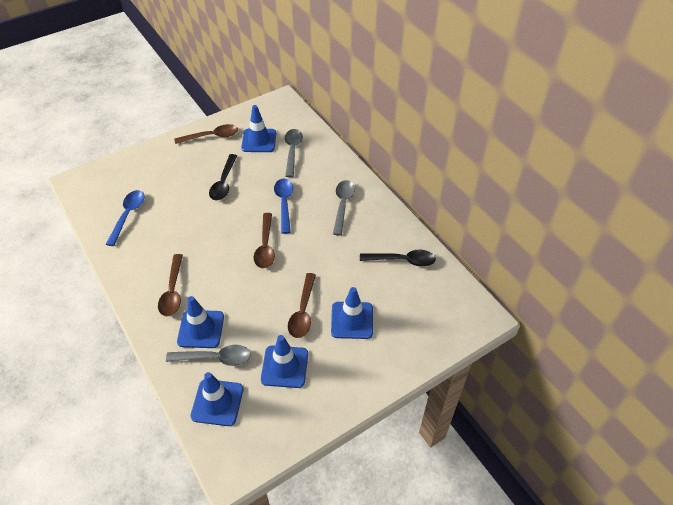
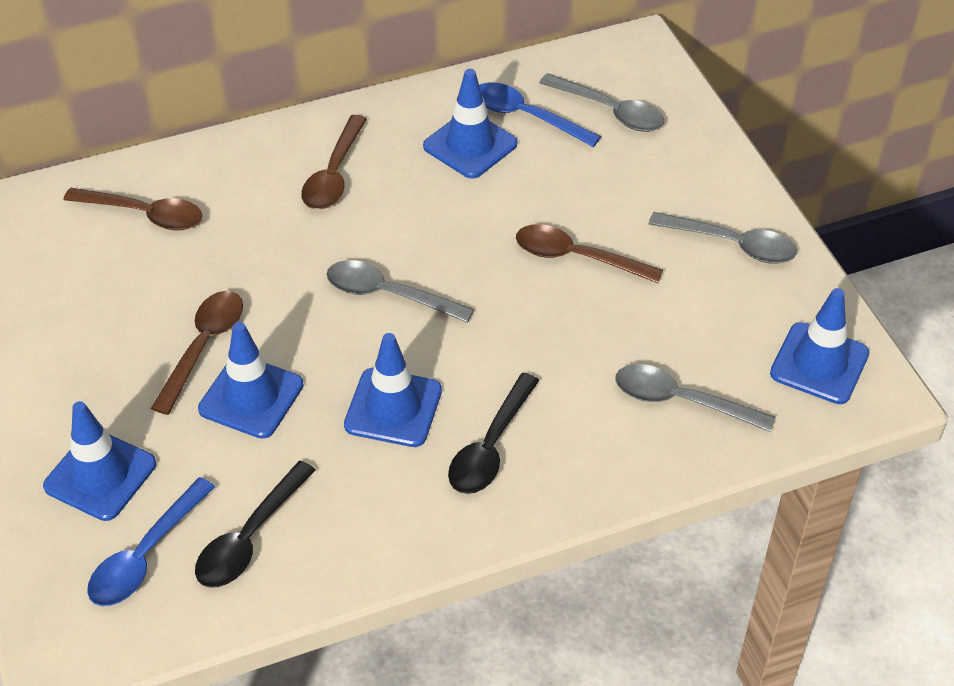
grey spoon: [166,345,251,366] [285,129,303,177] [333,180,355,235] = 3 -> [326,260,474,323] [539,73,664,132] [615,364,776,432] [649,212,797,264] = 4

